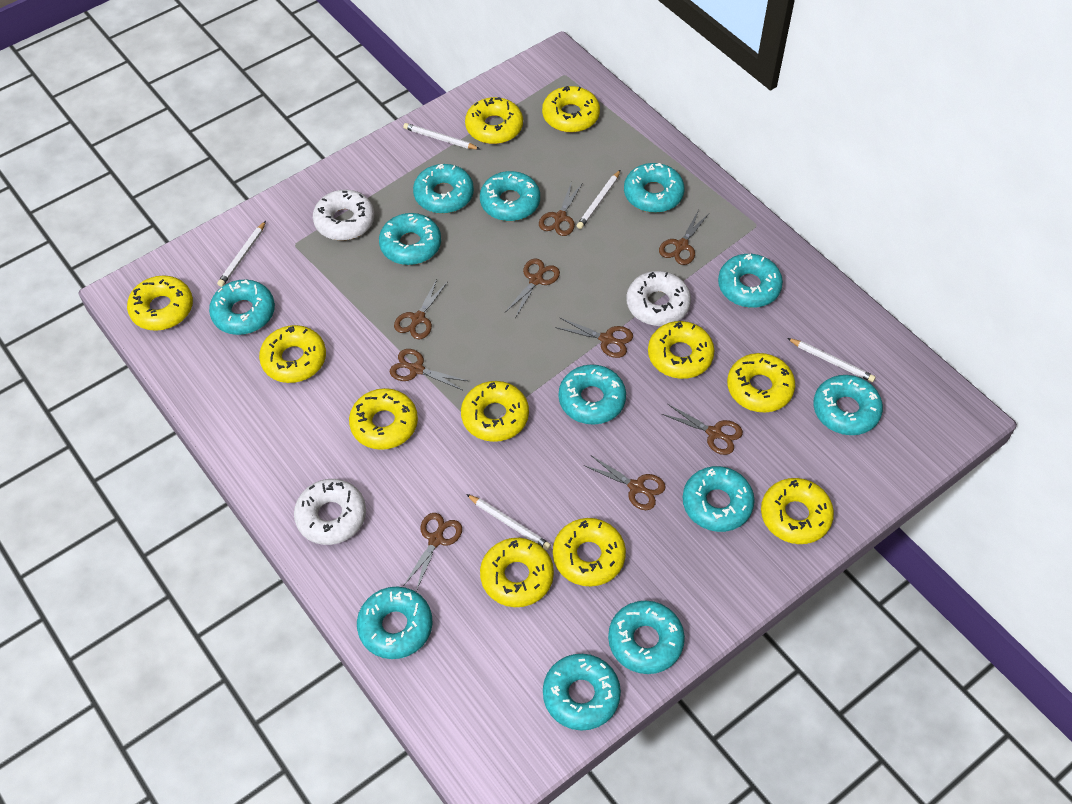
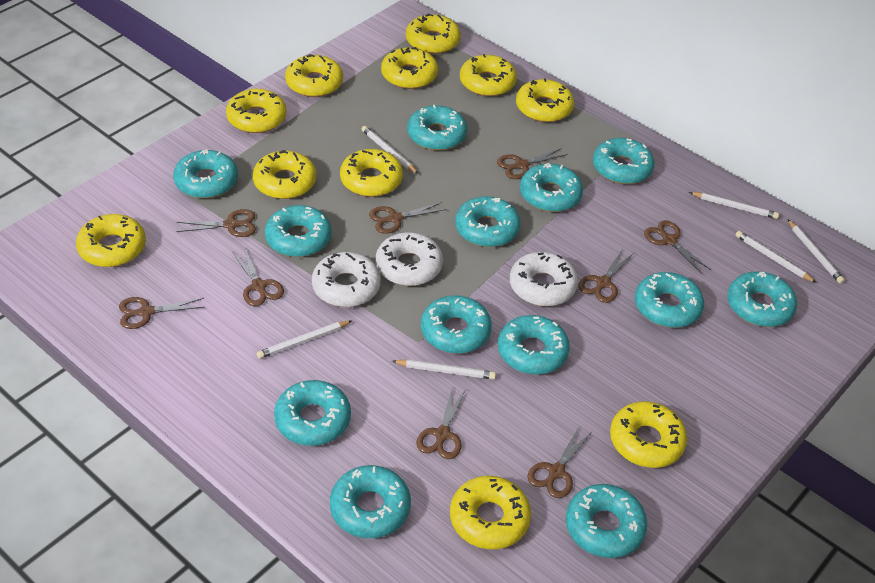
turquoise donut: [209,280,275,335] [357,587,432,659] [379,213,441,265] [413,164,474,214] [480,171,540,221] [543,654,621,730] [559,365,626,425] [608,601,685,674] [624,163,685,213] [683,466,755,532] [718,254,783,308] [813,375,883,435] = 12 -> [173,149,238,198] [265,205,332,257] [274,380,351,446] [330,465,411,538] [407,105,467,150] [421,295,492,354] [455,196,520,247] [498,315,570,375] [520,163,583,212] [566,484,647,558] [593,138,655,184] [635,272,704,328] [727,272,797,327] = 13
white pencil: [217,221,266,287] [403,123,480,149] [466,494,551,550] [577,170,620,229] [787,338,876,382] = 5 -> [257,320,353,359] [362,126,418,174] [392,359,496,380] [689,192,779,219] [735,231,817,283] [788,220,845,284] = 6

